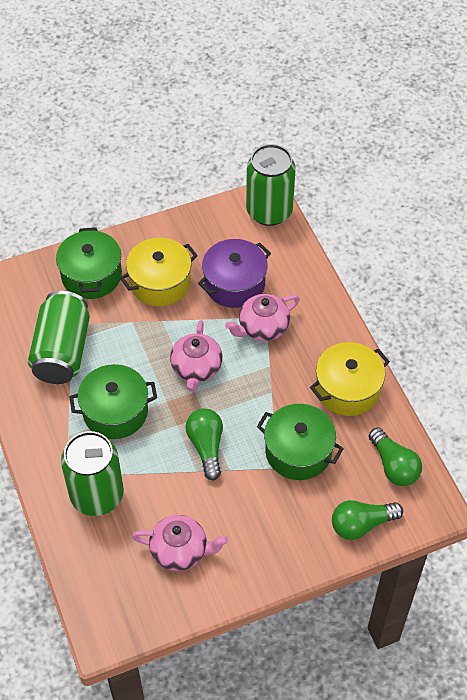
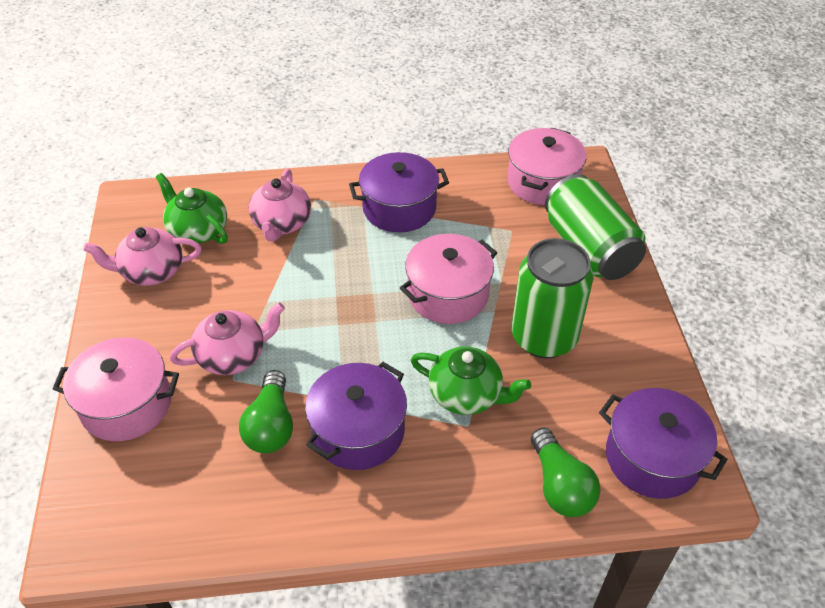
green can: [28,291,90,384] [61,431,124,516] [246,144,296,226] = 3 -> [512,238,594,359] [545,174,646,280] = 2
green light bulb: [186,408,223,480] [332,500,403,540] [369,428,422,486] = 3 -> [239,370,293,453] [531,427,600,517] = 2
green pot: [56,227,122,299] [69,364,157,439] [257,404,344,480] = 3 -> none = 0
green teapot: none = 0 -> [156,173,228,244] [411,346,531,415] = 2
pink pot: none = 0 -> [53,337,179,441] [400,234,497,324] [507,128,587,205] = 3
purple pot: [198,239,271,308] = 1 -> [305,362,407,470] [349,152,449,232] [599,388,728,499] = 3
yellow pot: [120,238,198,307] [310,342,390,416] = 2 -> none = 0

